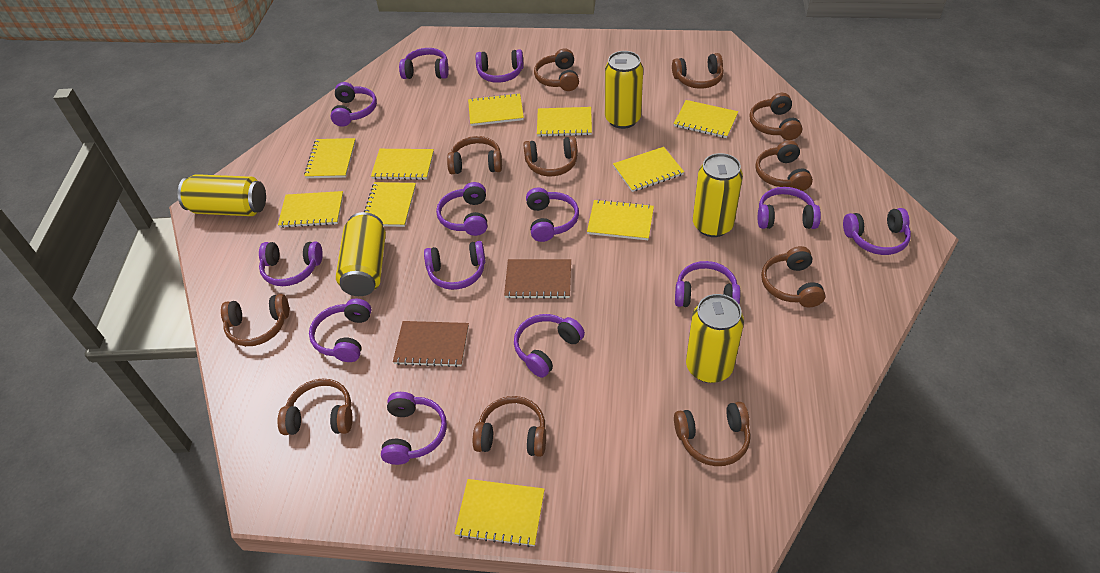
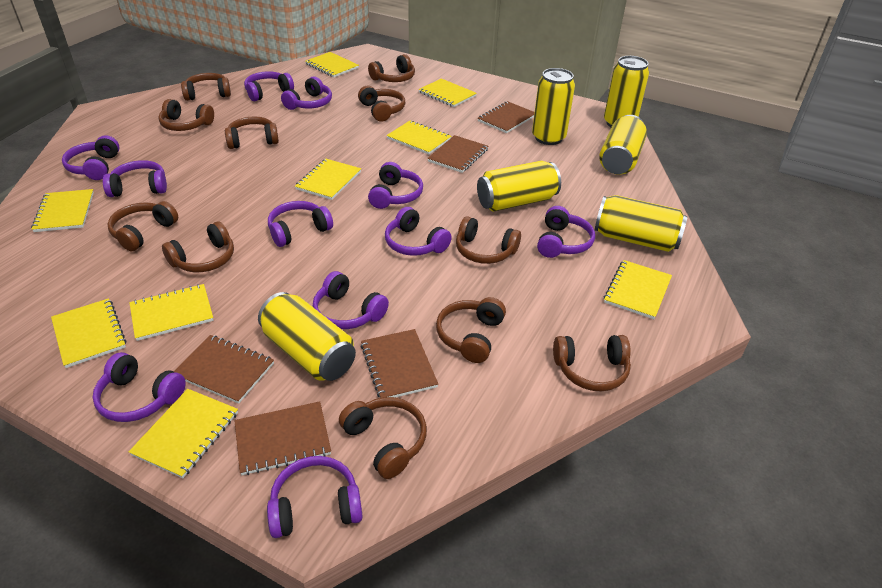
brown notebook: [393,321,469,367] [504,259,571,299] = 2 -> [173,335,274,404] [234,401,331,475] [361,329,438,398] [427,135,488,173] [478,101,535,133] = 5
purple headphones: [259,242,323,286] [309,298,371,362] [330,82,377,127] [381,392,447,465] [399,48,449,79] [424,241,486,290] [436,182,487,236] [476,49,524,83] [514,314,585,378] [526,188,579,242] [675,261,740,307] [758,187,821,229] [843,208,911,255] = 13 -> [62,135,120,180] [92,352,186,422] [103,160,167,197] [244,71,294,101] [267,456,363,538] [268,201,333,247] [281,76,332,110] [313,271,389,329] [368,162,423,209] [385,207,452,256] [537,206,595,258] = 11
yellow can: [178,174,266,216] [336,212,386,296] [605,51,643,129] [686,294,744,383] [693,153,743,237] = 5 -> [258,292,356,381] [477,161,561,212] [532,68,575,145] [595,195,687,252] [599,115,647,175] [604,56,649,127] = 6
yellow notebook: [278,191,343,228] [304,138,356,178] [364,182,416,227] [371,149,434,180] [454,479,545,547] [468,93,524,126] [537,107,592,137] [587,199,654,240] [613,147,684,192] [674,100,738,138] = 10 -> [31,189,94,232] [51,298,126,368] [129,284,214,341] [129,389,238,478] [295,159,361,200] [305,52,359,77] [387,121,451,155] [418,78,477,107] [604,260,672,319] = 9

